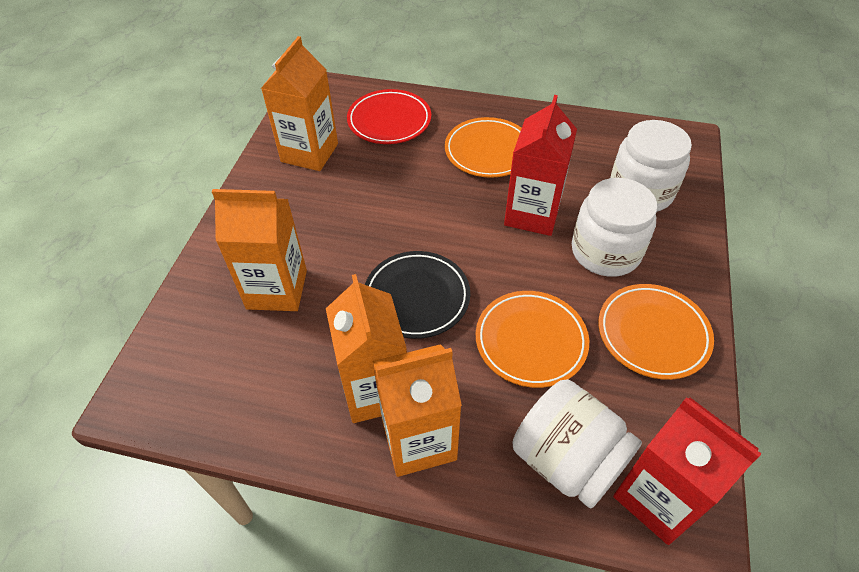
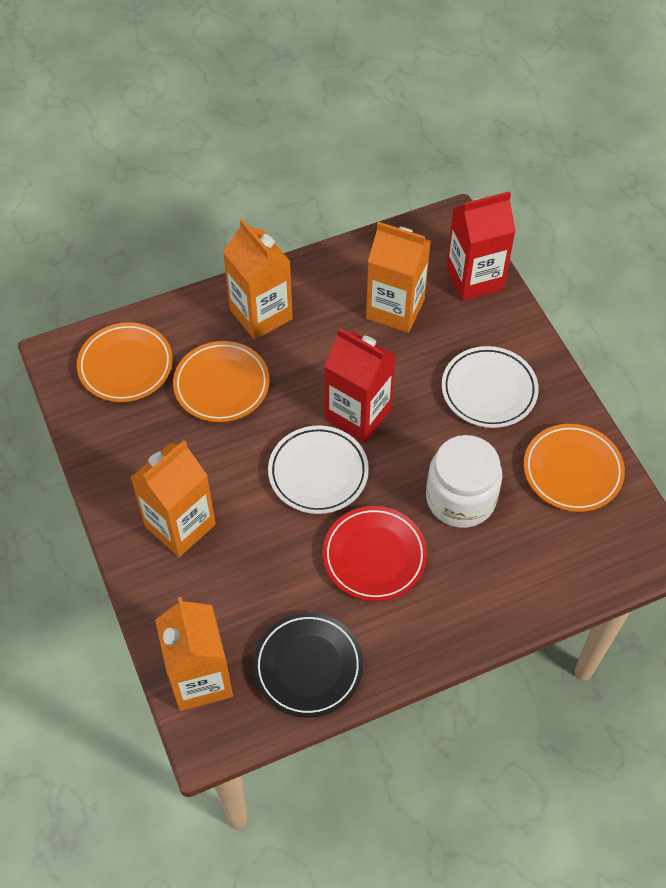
white jar: [512,379,642,508] [572,178,657,277] [610,120,692,211] = 3 -> [426,435,502,528] = 1
white plate: none = 0 -> [268,425,369,514] [442,346,539,428] = 2

